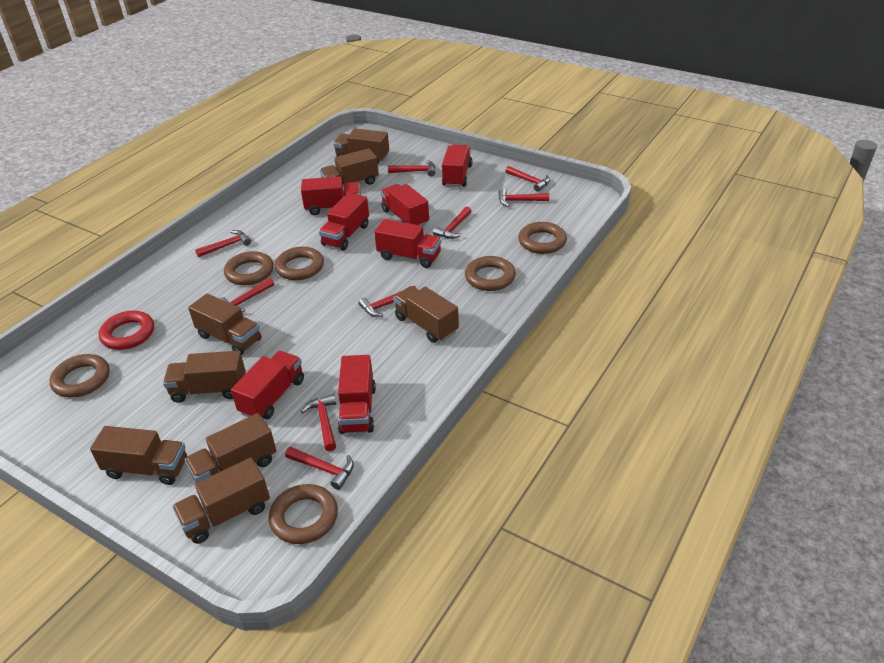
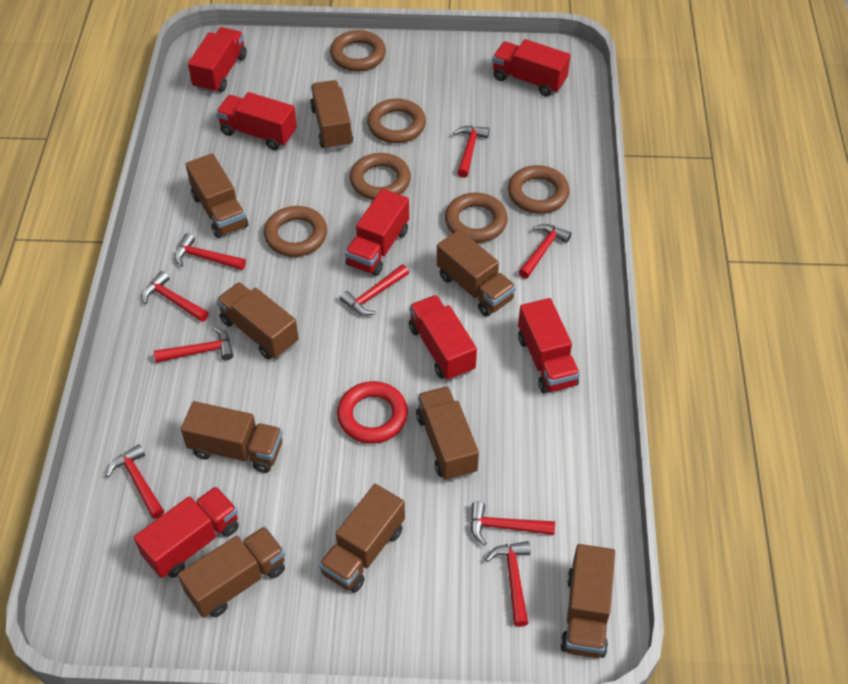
brown truck: [90,426,187,485] [163,351,246,403] [172,458,270,544] [185,413,276,483] [188,293,262,355] [320,148,379,187] [333,128,389,163] [393,286,459,343] = 8 -> [178,526,285,617] [181,401,283,473] [186,153,248,238] [216,282,299,359] [310,80,353,150] [319,484,405,593] [416,386,479,481] [437,229,516,317] [560,544,615,658] = 9

